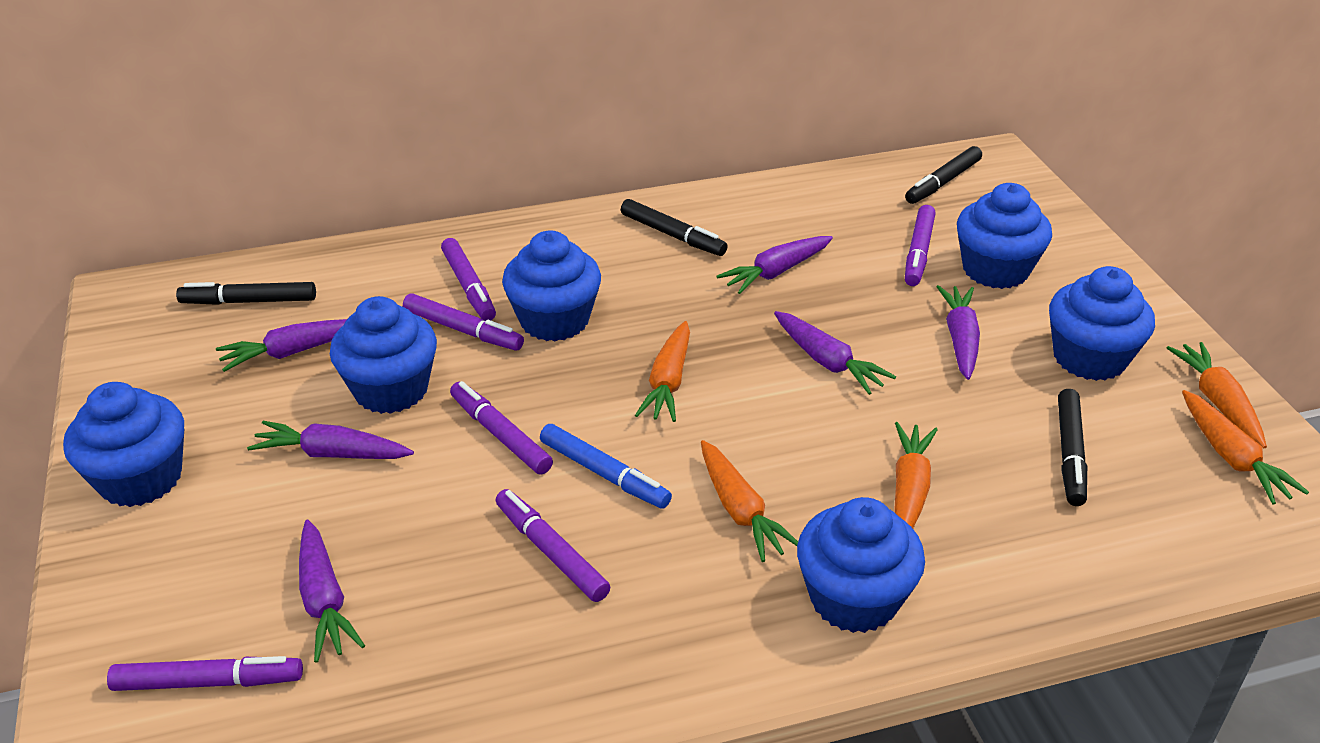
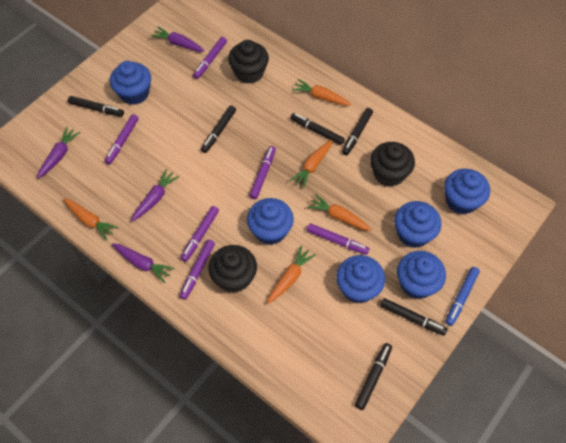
black cupcake: none = 0 -> [209,245,257,293] [228,40,269,84] [370,142,415,187] = 3
black marker: [176,282,316,305] [621,199,728,256] [905,146,982,204] [1058,389,1087,506] = 4 -> [68,96,124,117] [201,105,236,153] [290,113,345,145] [342,108,373,155] [355,343,392,410] [380,298,448,336] = 6
purple carrot: [216,319,347,372] [247,421,414,459] [299,519,365,663] [716,236,833,294] [774,311,896,395] [937,285,980,380] = 6 -> [37,127,81,179] [112,243,174,283] [131,169,179,221] [151,27,205,52] = 4

